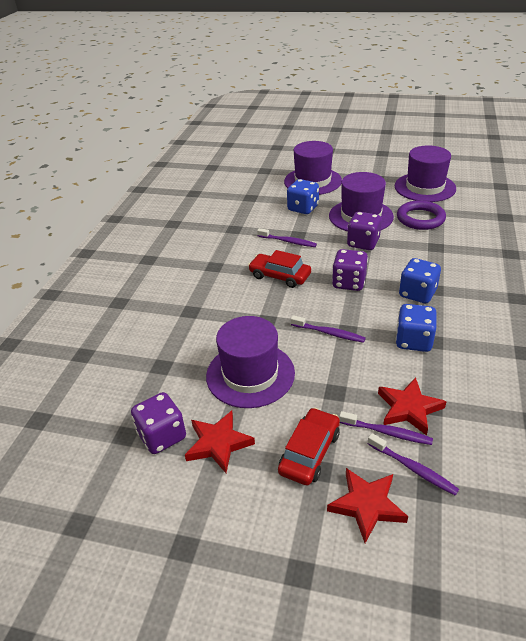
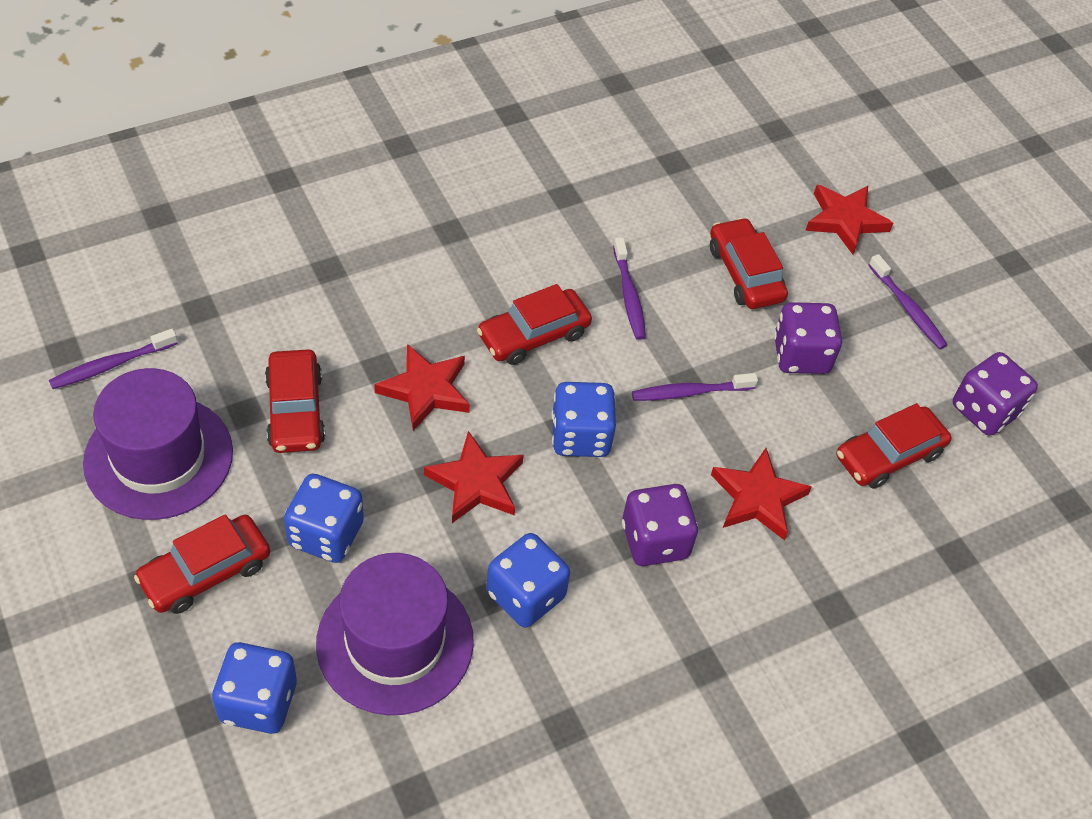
blue dice: [287,179,319,214] [395,304,437,352] [399,258,441,303] = 3 -> [212,642,297,734] [284,474,364,563] [487,533,570,628] [552,382,616,457] = 4
purple hat: [206,316,295,408] [284,141,342,195] [329,172,394,231] [395,146,456,202] = 4 -> [83,368,233,520] [316,553,474,715] = 2
purple ring: [397,200,446,230] = 1 -> none = 0
red car: [248,250,311,288] [278,408,340,486] = 2 -> [134,514,270,614] [265,349,325,453] [477,284,592,365] [710,217,788,309] [836,403,951,489] = 5
red star: [185,411,255,473] [327,468,408,543] [378,377,447,436] = 3 -> [374,344,470,431] [424,431,524,523] [711,448,812,541] [805,185,893,254] = 4

